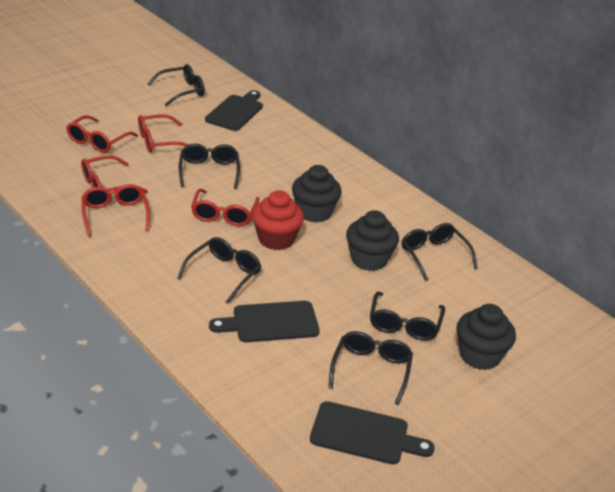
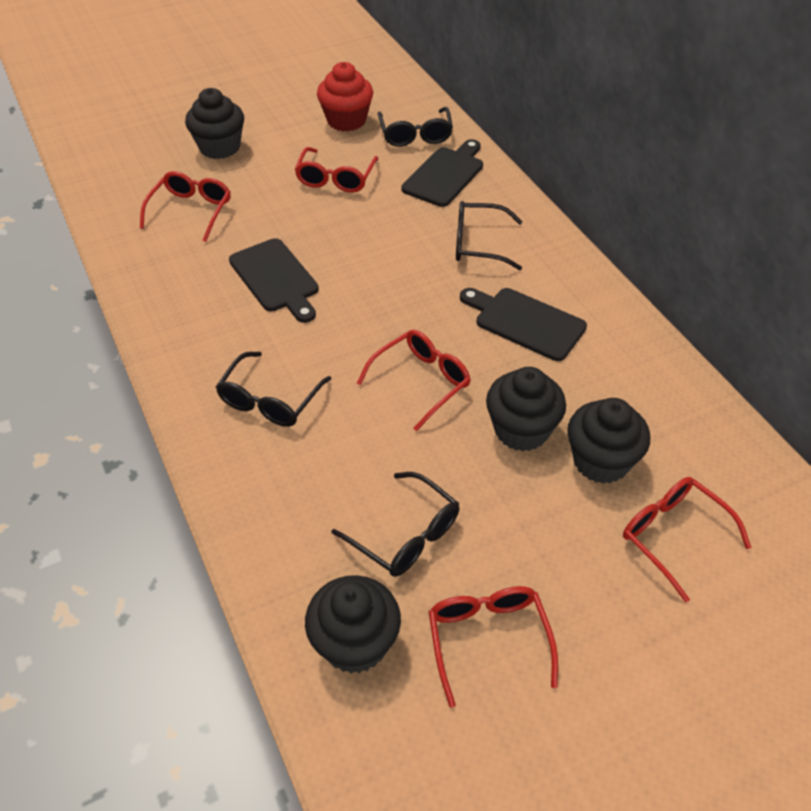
black cupcake: [292,165,342,223] [346,210,399,271] [456,304,516,370] = 3 -> [185,88,244,159] [305,575,401,673] [486,367,566,451] [567,398,650,484] = 4
black glasses: [148,64,205,106] [177,237,261,304] [179,144,240,189] [329,331,413,405] [370,291,445,341] [402,223,478,281] = 6 -> [216,352,331,427] [332,472,460,577] [378,107,453,147] [456,201,523,270] = 4

